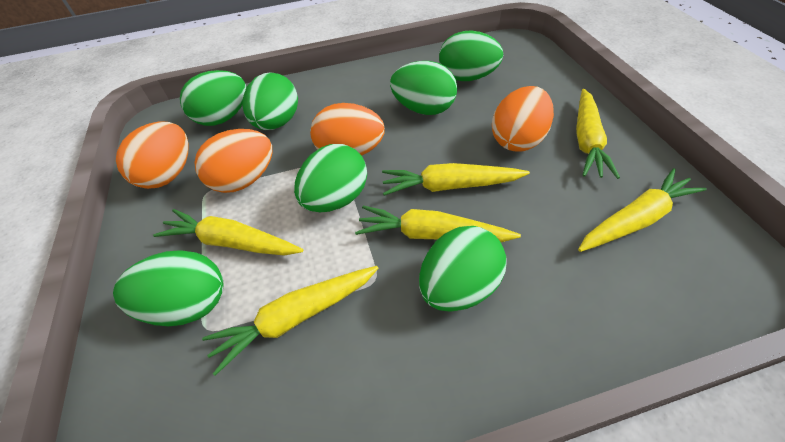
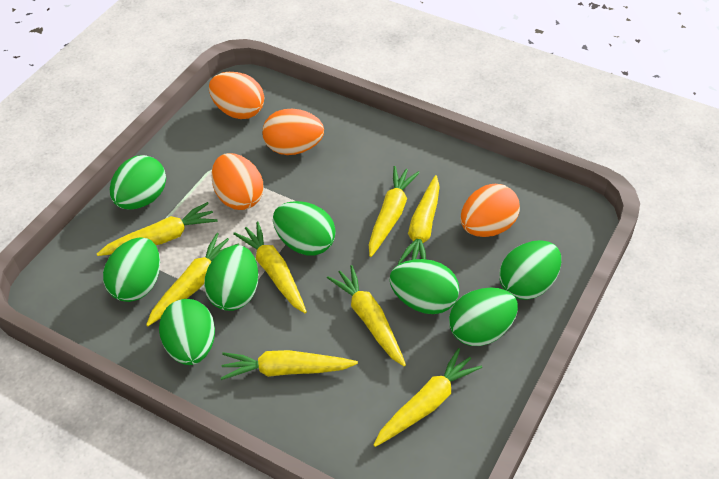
green egg: [113,250,223,326] [180,70,247,126] [243,73,298,130] [294,144,367,212] [390,61,457,115] [419,226,507,312] [439,30,504,81] = 7 -> [103,237,160,302] [110,155,166,210] [159,299,215,365] [204,245,259,311] [273,201,336,256] [389,259,459,314] [449,288,518,346] [499,240,561,300] = 8
yellow carrot: [153,209,303,256] [202,266,378,376] [355,206,521,242] [382,163,530,196] [576,89,620,179] [578,168,707,252] = 6 -> [97,202,217,256] [146,233,239,326] [221,350,358,380] [233,222,307,313] [327,265,406,367] [369,166,420,257] [374,348,482,447] [398,175,440,264] = 8

